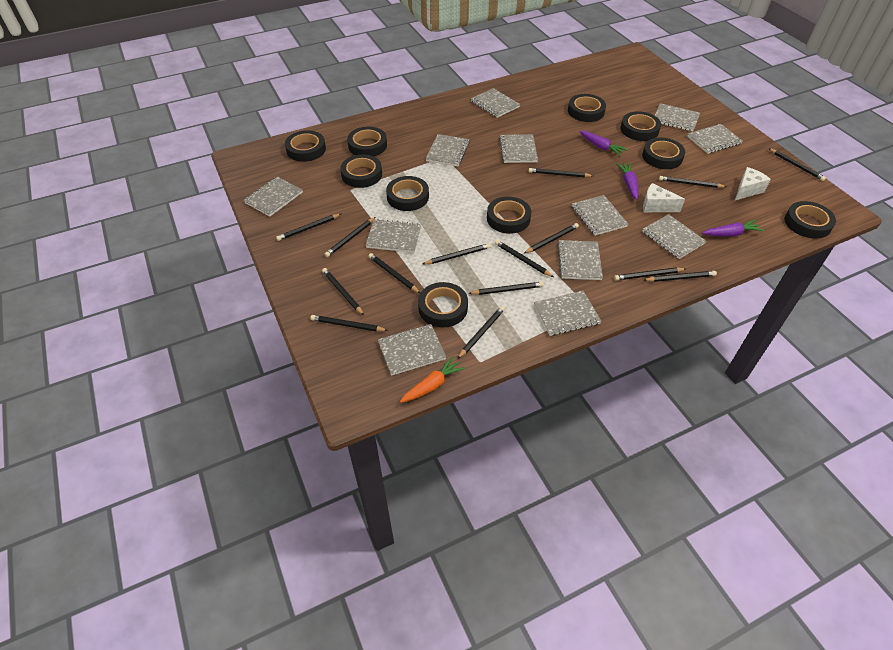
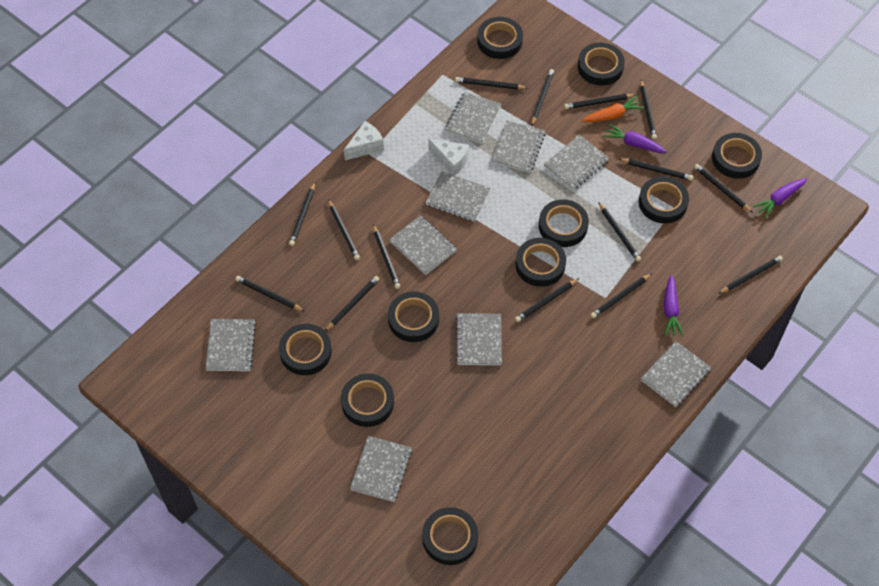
grey notebook: [243,177,303,217] [365,219,421,253] [378,324,446,376] [426,134,470,166] [471,88,520,118] [499,134,538,163] [534,291,601,336] [558,240,603,280] [572,195,628,236] [642,214,706,259] [655,103,700,131] [687,124,742,154] = 12 -> [206,319,256,371] [350,436,412,502] [389,215,457,275] [426,171,491,222] [445,92,501,144] [456,313,502,365] [491,121,545,173] [544,135,609,190] [641,341,711,407] = 9

